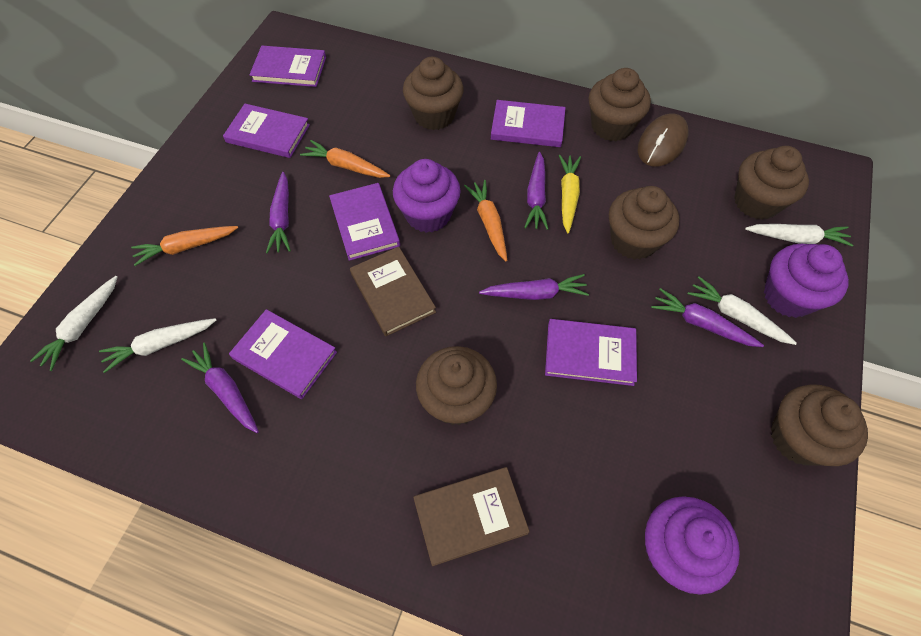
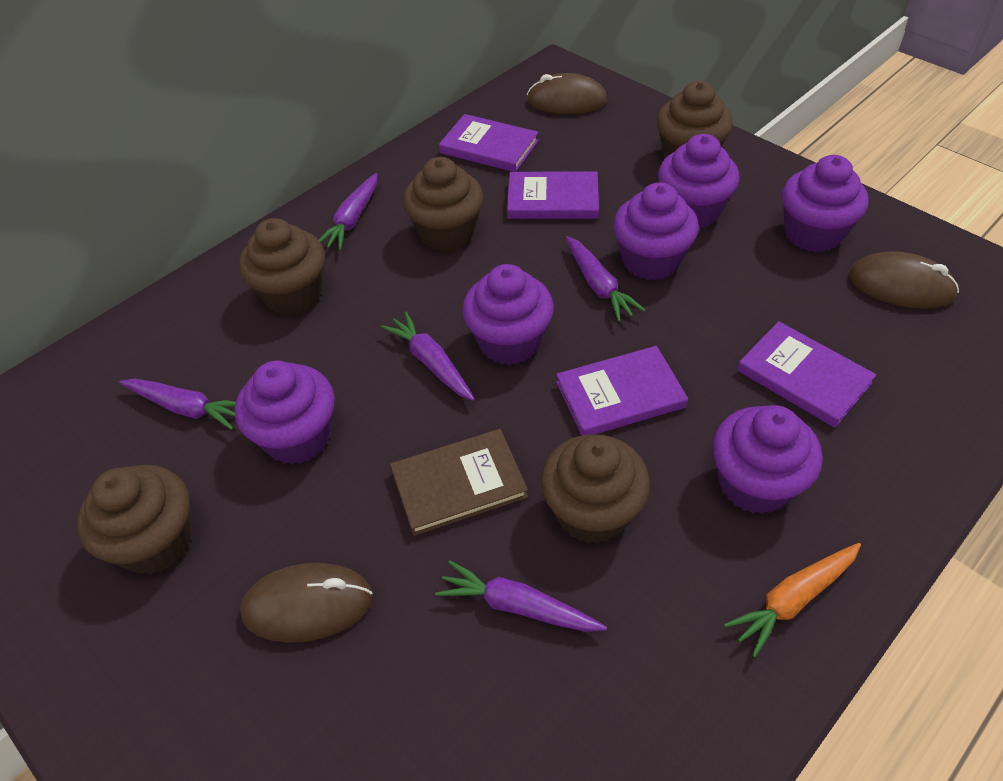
brown book: [350,247,436,336] [413,467,530,566] = 2 -> [390,429,528,536] = 1
brown cupcake: [403,57,464,130] [416,346,497,425] [589,68,651,141] [609,186,679,260] [734,146,809,220] [771,384,868,466] = 6 -> [77,465,192,574] [239,218,325,315] [403,157,483,252] [541,434,650,544] [657,81,733,159] = 5
brown mouse: [638,114,689,167] = 1 -> [240,563,373,643] [527,73,607,114] [849,251,959,309] = 3
orange carrot: [131,226,238,266] [300,140,390,178] [464,180,507,261] = 3 -> [724,543,861,657] = 1
purple book: [223,104,310,158] [229,309,337,399] [250,46,326,87] [329,183,400,261] [491,100,566,147] [545,319,637,386] = 6 -> [439,114,539,172] [507,171,599,219] [556,346,688,435] [737,321,876,428] = 4
purple cupcake: [393,159,461,233] [645,496,740,595] [764,244,849,318] = 3 -> [235,360,335,464] [462,264,554,365] [613,182,699,280] [658,134,739,228] [712,405,823,514] [782,155,869,252] = 6
white carrot: [30,276,117,371] [99,318,216,373] [688,277,797,345] [745,224,853,246] = 4 -> none = 0
yellow carrot: [559,155,581,233] = 1 -> none = 0

